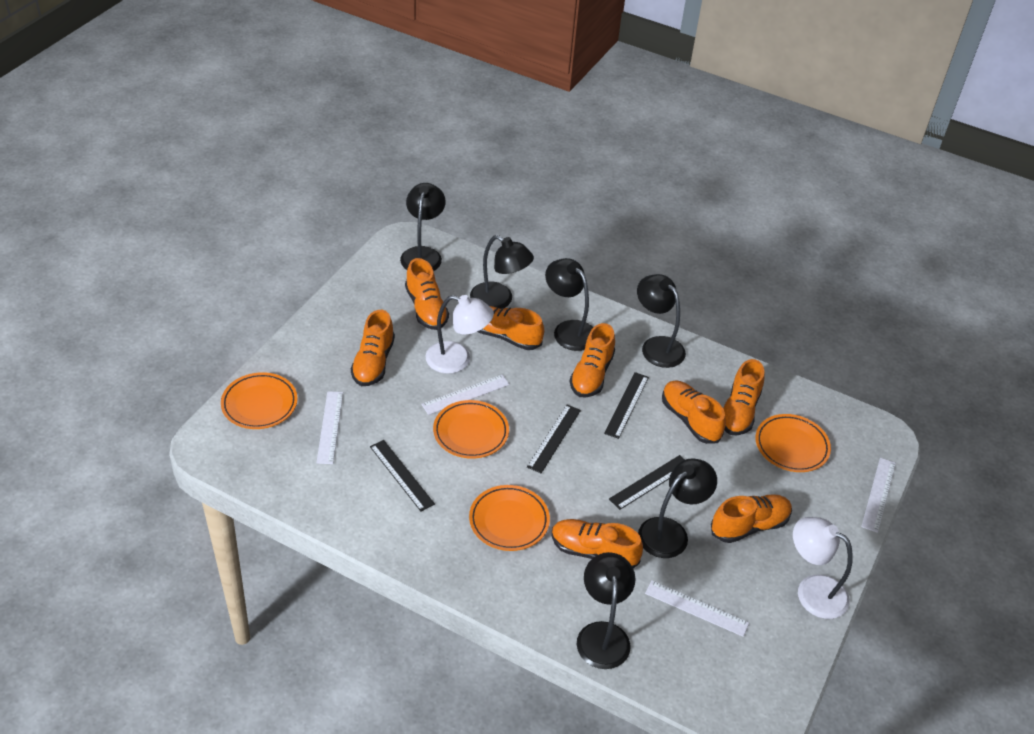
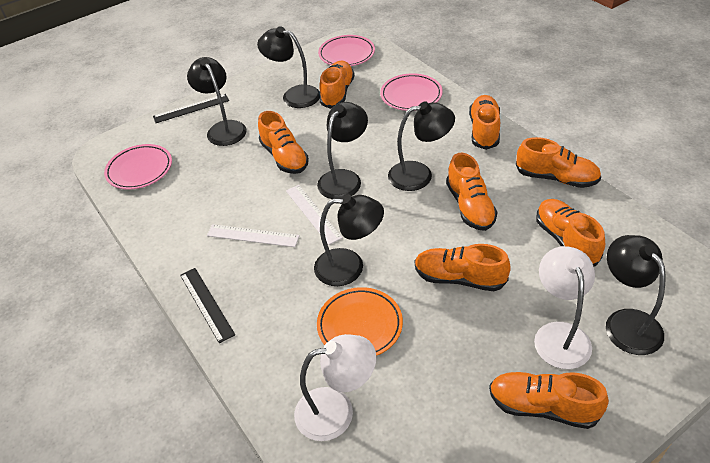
black ruler: [370,440,435,511] [527,405,581,473] [604,372,649,439] [609,455,685,510] = 4 -> [153,94,229,123] [180,268,235,343] = 2
orange plate: [221,372,297,429] [433,400,509,459] [469,485,550,551] [756,414,831,472] = 4 -> [317,287,403,356] = 1
pink plate: none = 0 -> [104,144,172,190] [318,35,375,66] [380,73,443,111] = 3
white ruler: [317,391,343,464] [421,375,510,415] [645,580,749,637] [861,458,896,533] = 4 -> [207,224,300,247] [286,185,342,245] = 2

